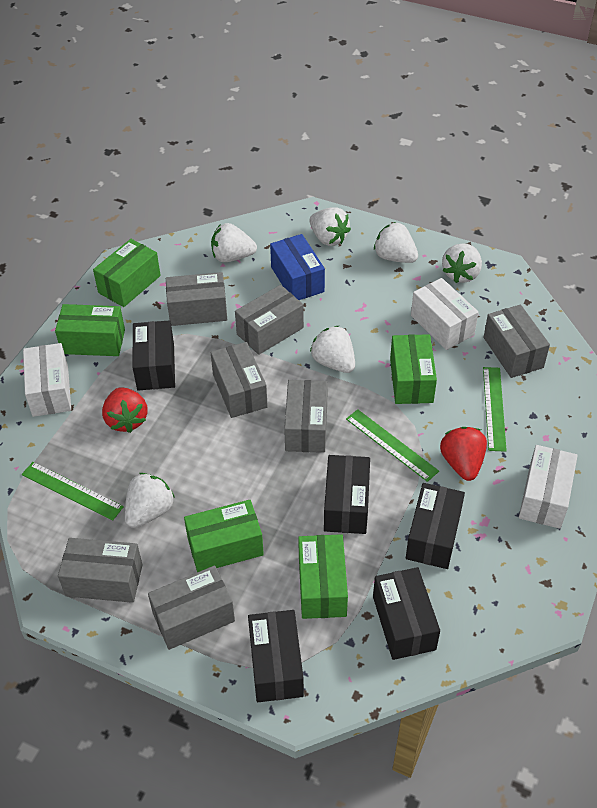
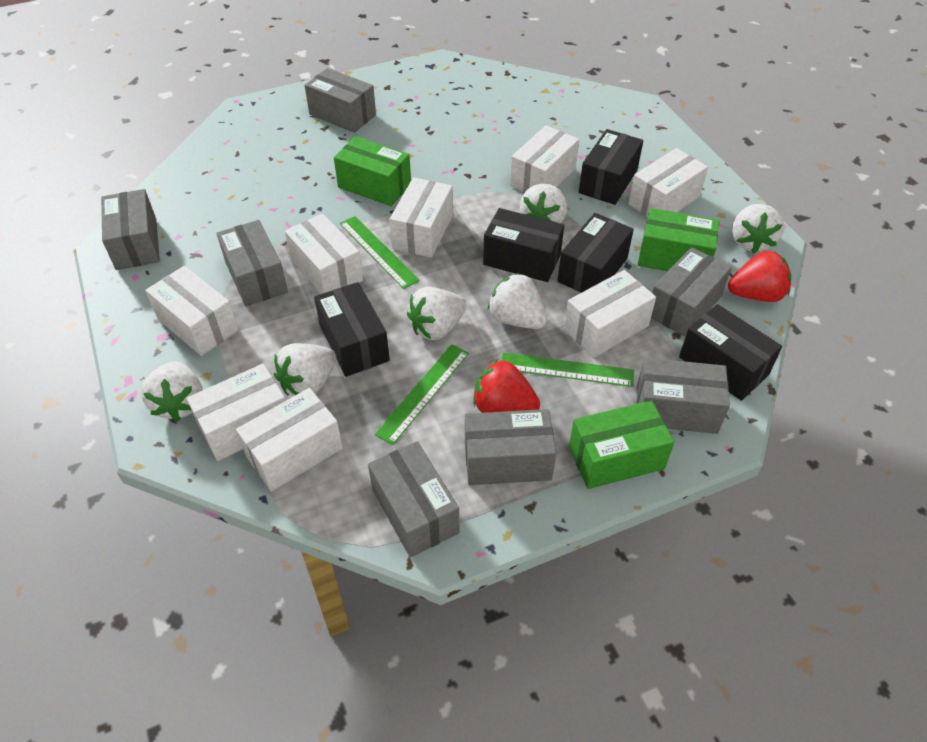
blue box: [270,234,325,300] = 1 -> none = 0
green box: [55,304,125,356] [93,239,161,307] [184,500,264,572] [298,534,348,619] [390,334,437,404] = 5 -> [334,136,411,206] [569,400,674,489] [638,208,720,271] = 3
white box: [23,343,71,417] [411,278,479,350] [519,445,578,529] = 3 -> [145,266,239,356] [187,364,286,461] [236,388,343,491] [285,213,363,294] [389,177,453,258] [510,125,579,193] [564,270,656,358] [628,148,708,217] = 8

